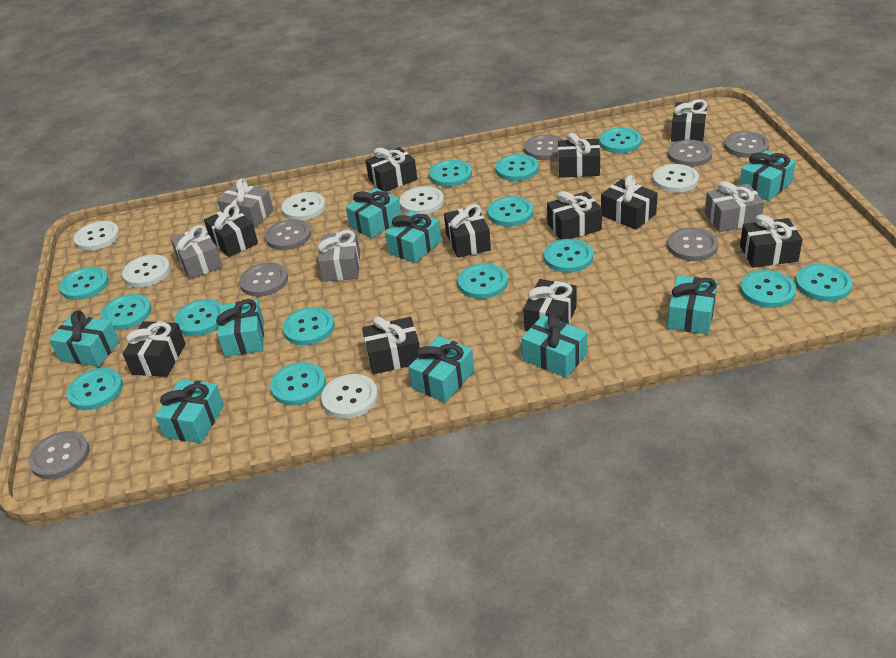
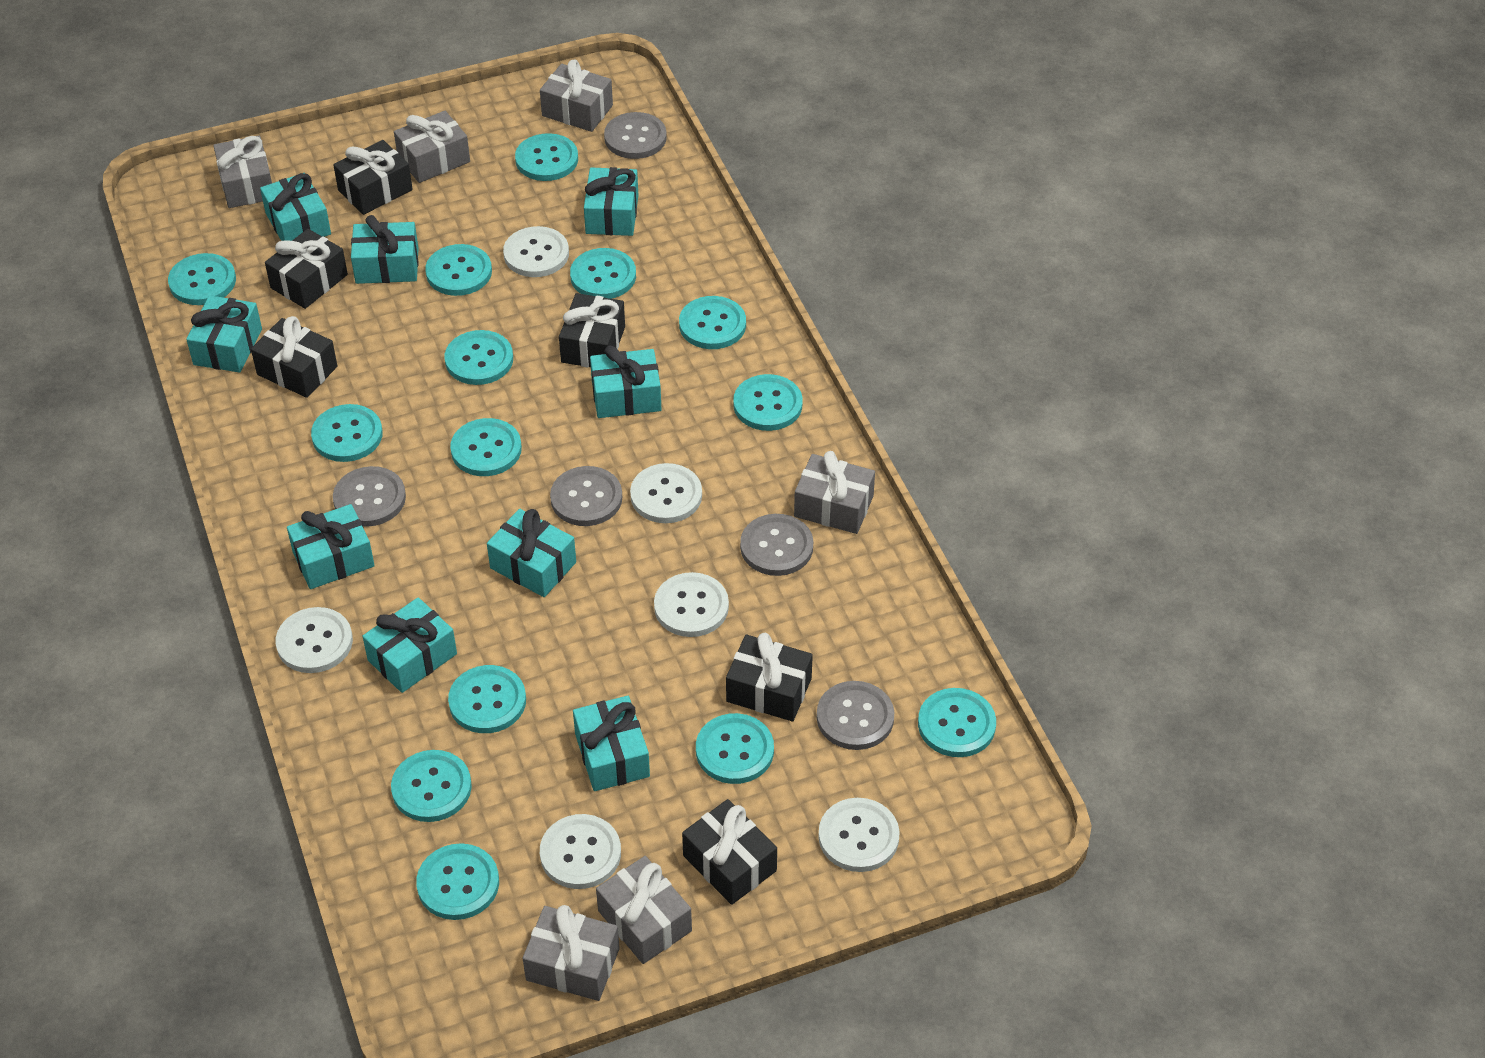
black gift: [123,321,186,377] [204,204,258,257] [362,316,420,374] [366,147,417,192] [444,204,491,258] [523,279,577,331] [547,191,602,240] [558,133,600,178] [601,175,658,230] [671,99,707,142] [740,214,803,268] = 11 -> [251,316,337,398] [265,229,348,309] [333,140,413,215] [559,293,625,368] [682,799,777,905] [726,633,813,721] = 6
grey button: [28,431,90,479] [239,262,288,297] [265,219,311,250] [524,134,564,160] [667,227,718,261] [668,140,713,167] [724,131,770,158] = 7 -> [333,466,406,527] [550,466,622,526] [604,112,667,159] [740,514,813,576] [817,681,894,750] = 5
grey gift: [171,225,223,280] [217,179,273,227] [318,230,360,282] [705,181,764,232] = 4 -> [213,136,272,208] [394,111,470,183] [523,905,620,1001] [540,60,613,132] [596,856,692,964] [794,451,875,534] = 6

